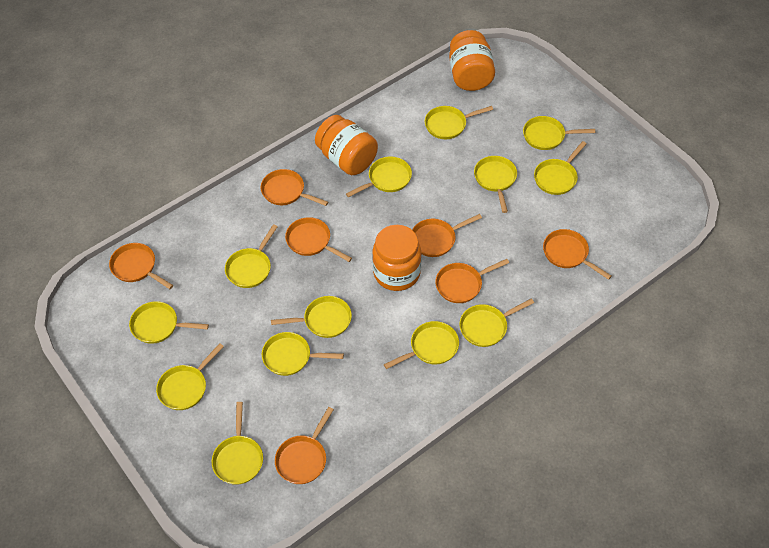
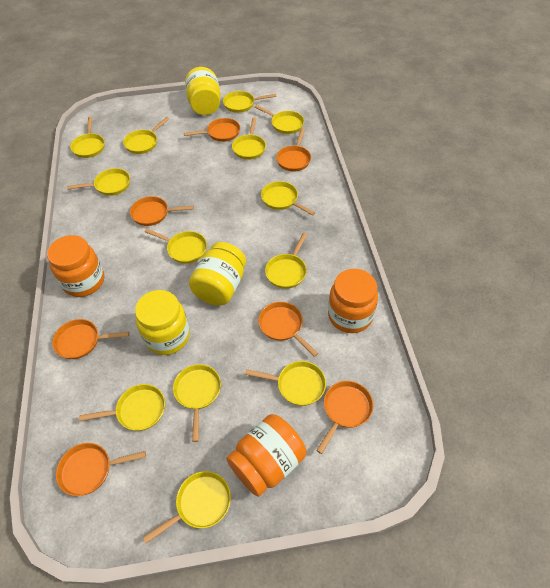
yellow jar: none = 0 -> [135,290,190,355] [185,67,221,115] [189,242,246,306] = 3

